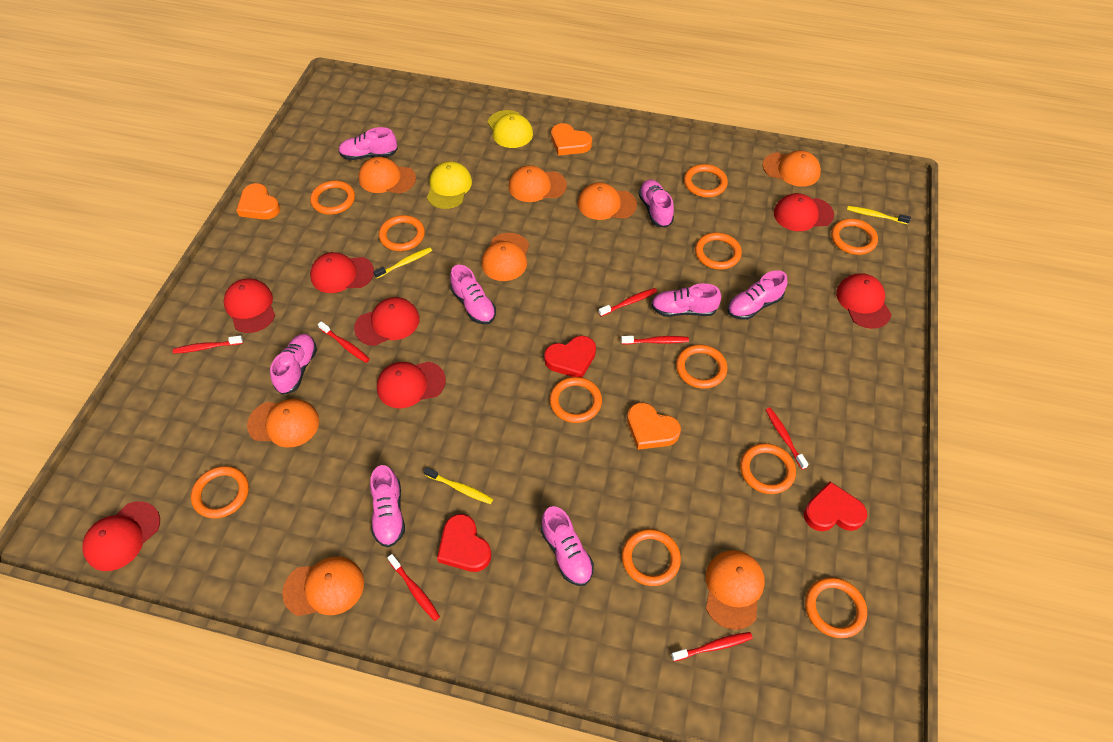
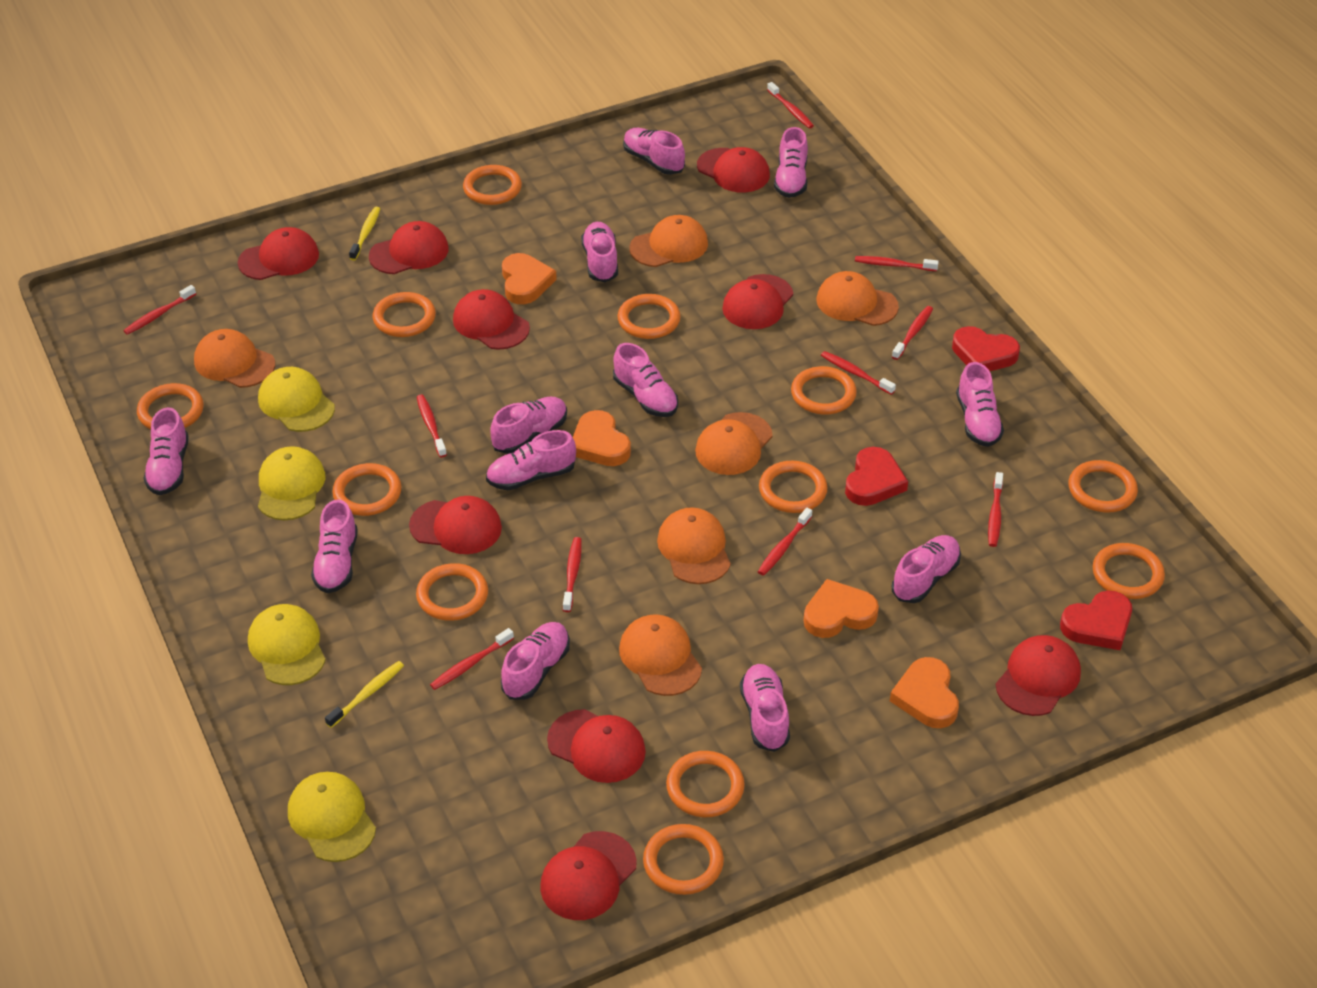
orange cap: [247,399,319,448] [282,557,364,616] [359,157,416,194] [481,233,529,281] [509,165,567,202] [578,182,637,220] [706,550,765,630] [763,150,821,187] = 8 -> [194,329,275,388] [619,614,702,696] [629,215,708,267] [657,507,731,584] [695,412,773,475] [817,271,899,326] = 6
orange heart: [236,183,280,220] [551,123,592,156] [627,403,681,450] = 3 -> [502,253,557,304] [573,410,631,466] [804,579,879,638] [890,657,959,728] = 4
orange ring: [191,466,249,519] [310,181,355,215] [379,215,425,251] [550,377,602,423] [622,529,681,586] [676,345,727,389] [684,164,728,197] [695,233,742,270] [740,443,796,494] [805,577,867,638] [831,219,878,255] = 11 -> [137,383,204,430] [332,463,402,516] [373,292,436,337] [416,563,488,621] [463,165,522,205] [617,294,681,339] [643,824,724,895] [666,751,745,817] [759,461,828,513] [791,366,857,415] [1069,460,1138,513] [1093,543,1165,599] = 12
pink shoe: [270,334,317,395] [338,127,398,160] [370,465,405,547] [450,265,496,325] [541,506,594,586] [638,180,674,228] [651,283,721,317] [728,270,788,320] = 8 -> [143,407,189,495] [311,500,358,593] [486,430,576,490] [490,397,567,454] [501,622,570,700] [581,222,618,282] [613,343,678,417] [623,128,685,175] [740,664,790,752] [774,127,808,198] [892,535,961,603] [956,362,1004,447] = 12
red cap: [82,501,160,571] [224,279,275,333] [310,252,374,293] [354,297,420,346] [377,362,446,408] [774,193,834,231] [836,273,892,329] = 7 -> [238,227,319,280] [369,221,449,274] [409,496,502,554] [453,289,530,350] [540,831,637,920] [547,709,646,783] [697,147,770,193] [722,274,793,329] [996,635,1081,716] = 9
red toothbrush: [173,335,243,354] [318,321,370,363] [387,554,440,621] [599,288,657,317] [621,336,689,345] [671,632,753,661] [765,408,809,470] = 7 -> [123,285,196,335] [417,395,447,457] [430,628,514,690] [563,537,582,612] [758,508,812,576] [767,82,814,129] [821,351,896,395] [855,256,939,271] [892,306,933,360] [988,472,1003,547] = 10
yellow cap: [427,161,472,209] [488,110,533,148] = 2 -> [248,604,326,685] [258,367,335,432] [258,446,325,520] [288,772,376,862] = 4
yellow toothbrush: [373,247,432,278] [424,467,493,504] [847,206,911,224] = 3 -> [325,661,404,728] [349,207,380,260] = 2

